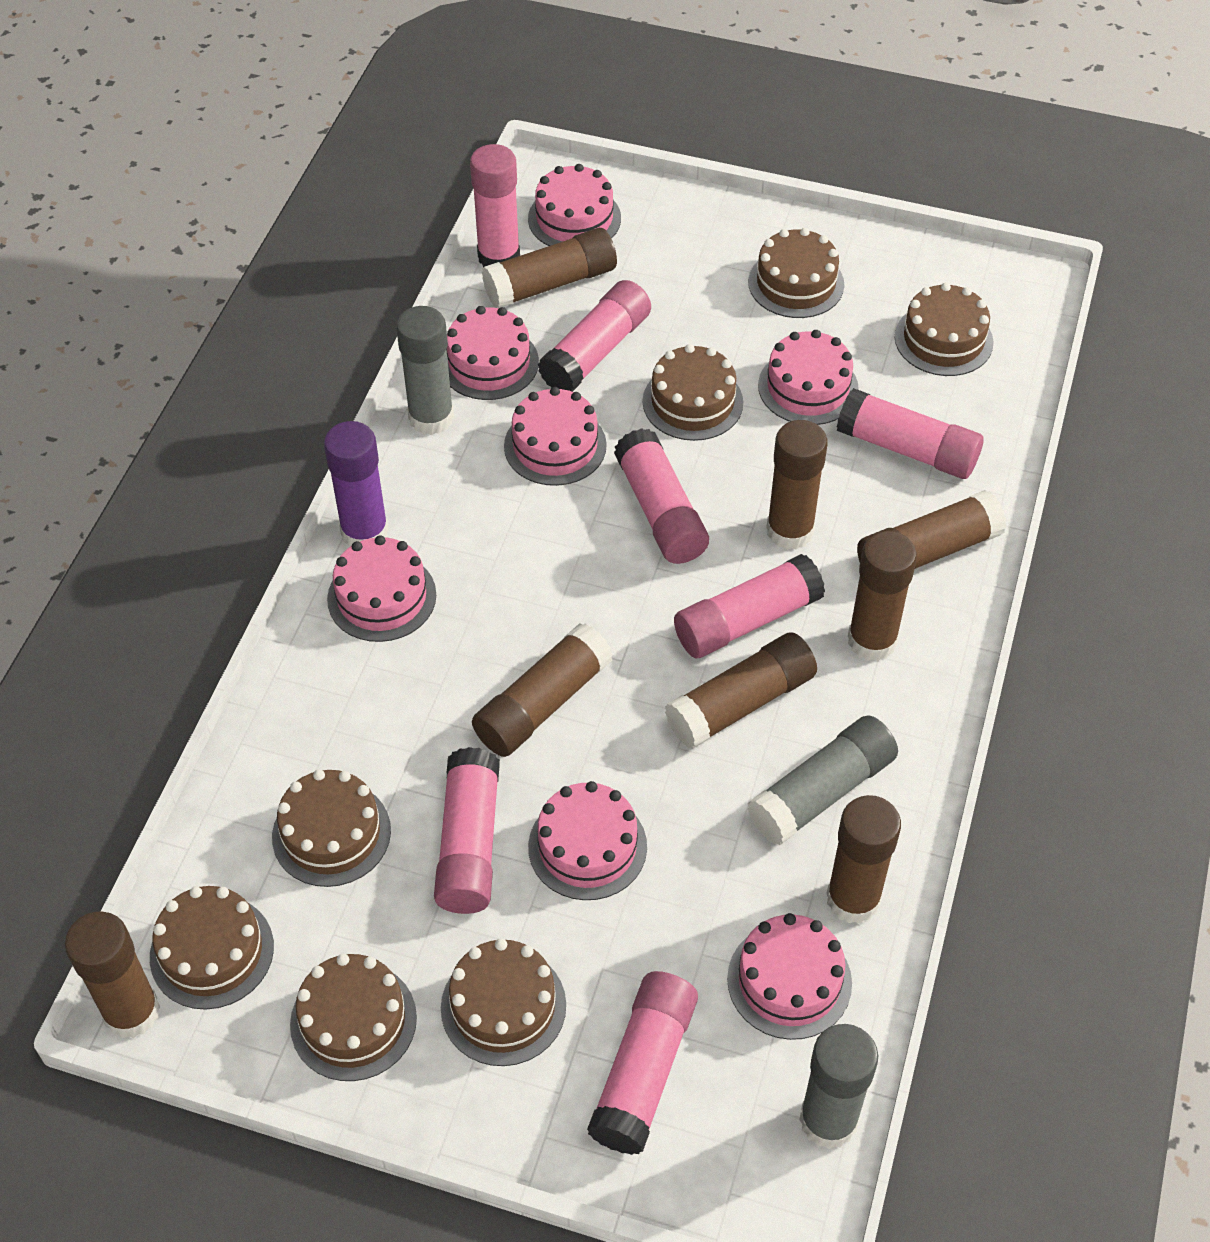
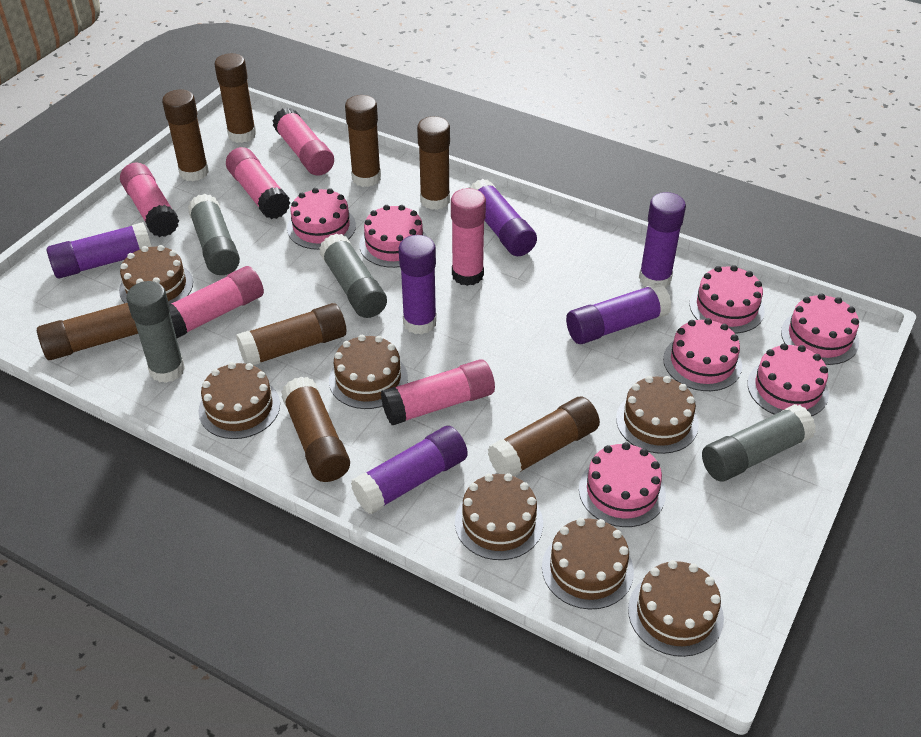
grey glue stick: [396,306,454,435] [747,715,898,845] [799,1024,878,1149] = 3 -> [126,281,185,383] [188,194,240,275] [319,233,387,318] [702,404,816,481] = 4
pink glue stick: [434,747,500,914] [470,144,520,267] [538,280,651,392] [587,971,698,1155] [614,428,709,564] [674,554,825,658] [837,388,984,479] = 7 -> [120,162,179,237] [169,266,264,338] [226,147,290,219] [273,108,334,176] [381,359,495,425] [451,188,486,286] = 6
purple glue stick: [324,421,389,547] = 1 -> [47,222,151,278] [351,426,468,514] [399,235,437,335] [469,179,537,256] [566,283,672,344] [639,192,686,288] = 6

